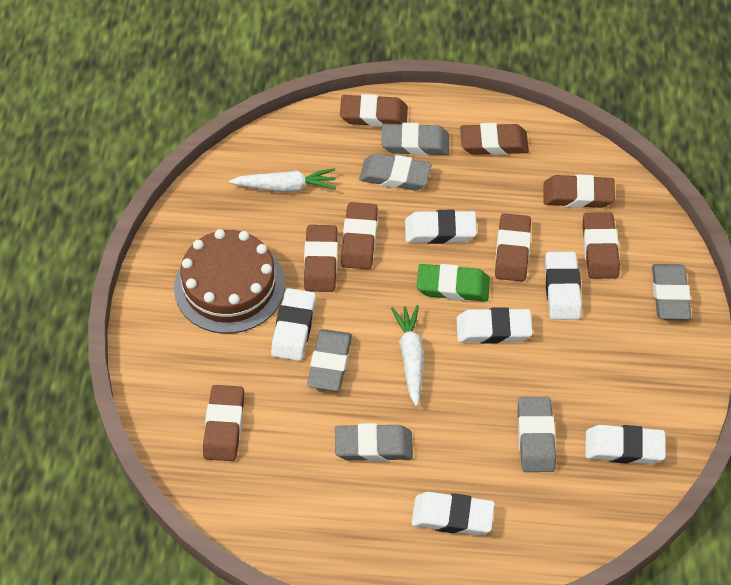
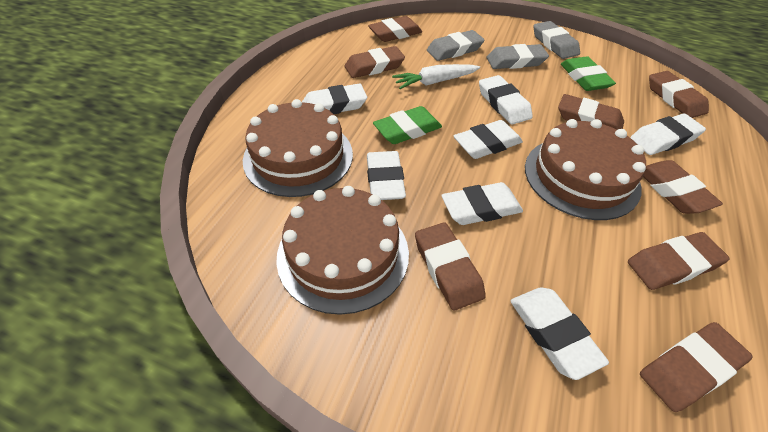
brown cake: [174,229,285,334] = 1 -> [243,99,353,197] [276,186,409,315] [525,119,646,220] = 3
green eraser: [416,264,490,302] = 1 -> [373,106,442,144] [561,56,616,91] = 2
grey eraser: [307,329,352,391] [335,423,413,462] [359,153,432,191] [381,123,449,156] [518,397,556,472] [652,264,691,319] = 6 -> [427,30,485,61] [487,44,549,69] [533,21,580,59] = 3
white carrot: [229,168,336,192] [391,305,424,407] = 2 -> [392,64,480,89] = 1
white eraser: [271,288,316,361] [405,210,477,244] [411,492,495,535] [456,307,533,344] [545,252,582,320] [585,425,666,464] = 6 -> [302,83,367,114] [367,151,406,200] [441,182,523,225] [454,120,523,159] [479,75,533,125] [511,287,609,380] [630,114,706,155] = 7

